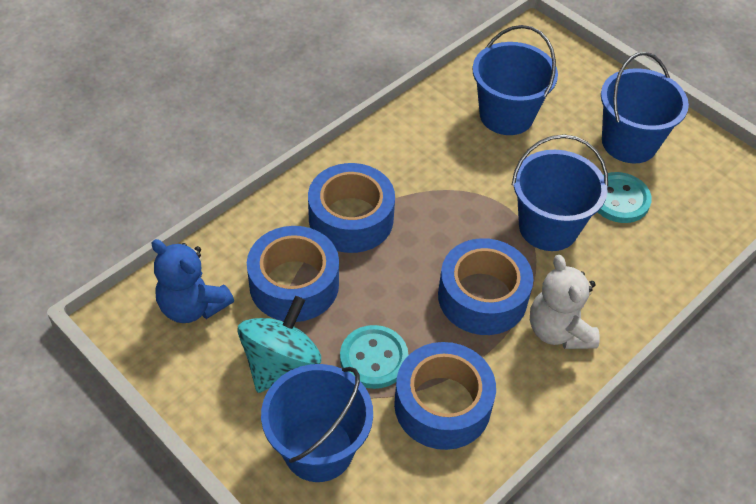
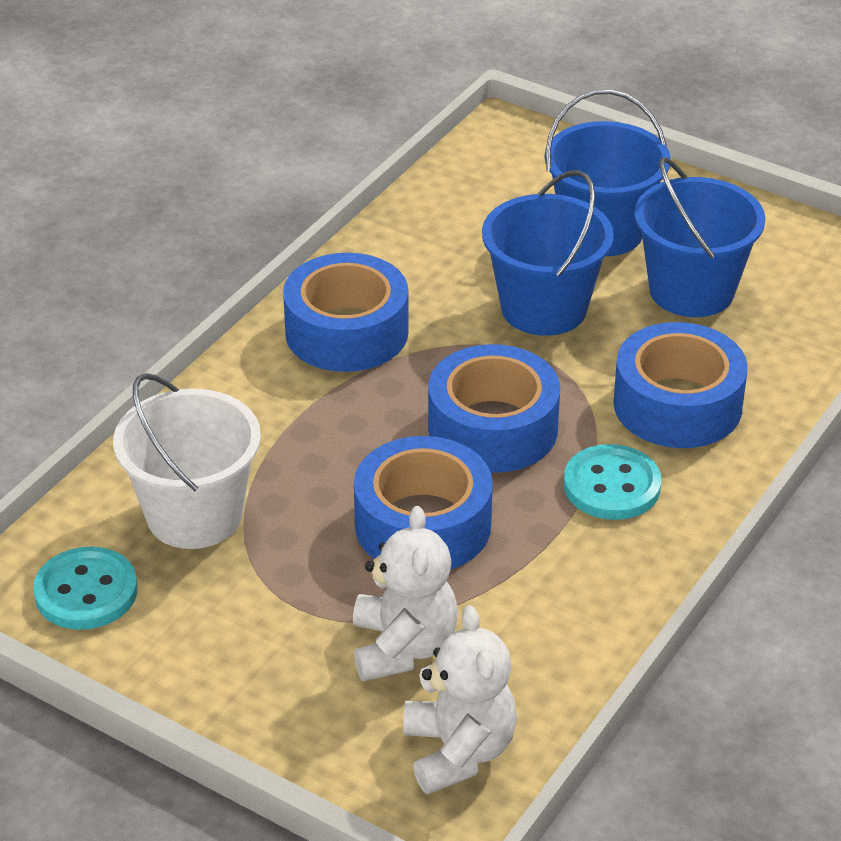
blue bucket: [261,364,373,482] [473,25,558,135] [512,134,608,251] [601,52,689,163] = 4 -> [482,170,614,336] [545,89,671,256] [634,157,765,317] = 3
blue teddy bear: [151,239,234,323] = 1 -> none = 0
turquoise spinning top: [237,296,321,393] = 1 -> none = 0
white bucket: none = 0 -> [113,373,261,549] = 1
white teddy bear: [530,255,600,349] = 1 -> [353,506,458,681] [403,605,517,794] = 2

